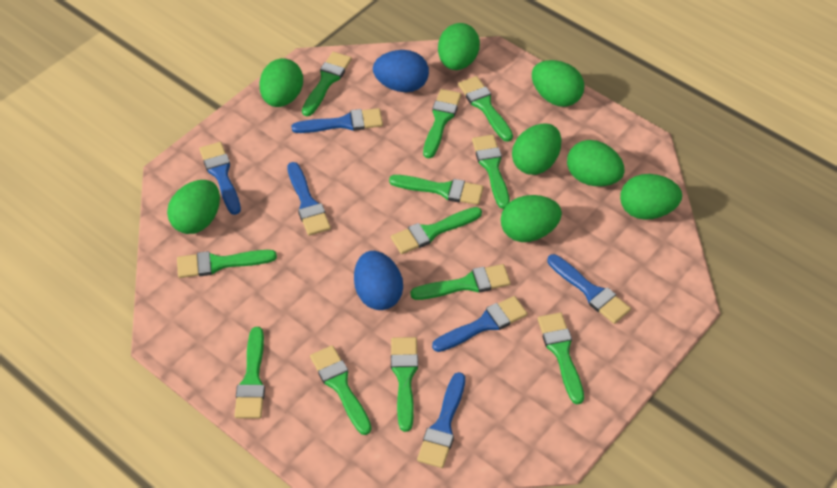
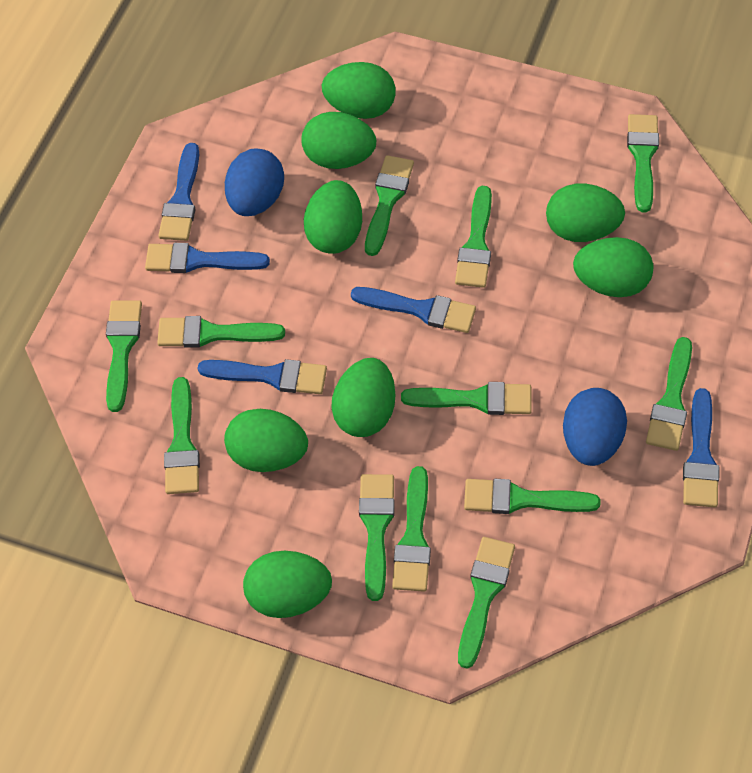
blue brush: [199,142,241,215] [287,162,331,236] [292,108,383,133] [417,372,465,468] [432,296,528,352] [547,254,631,324] = 6 -> [145,243,270,273] [158,143,199,241] [198,359,327,394] [351,287,476,333] [683,388,719,507] = 5

